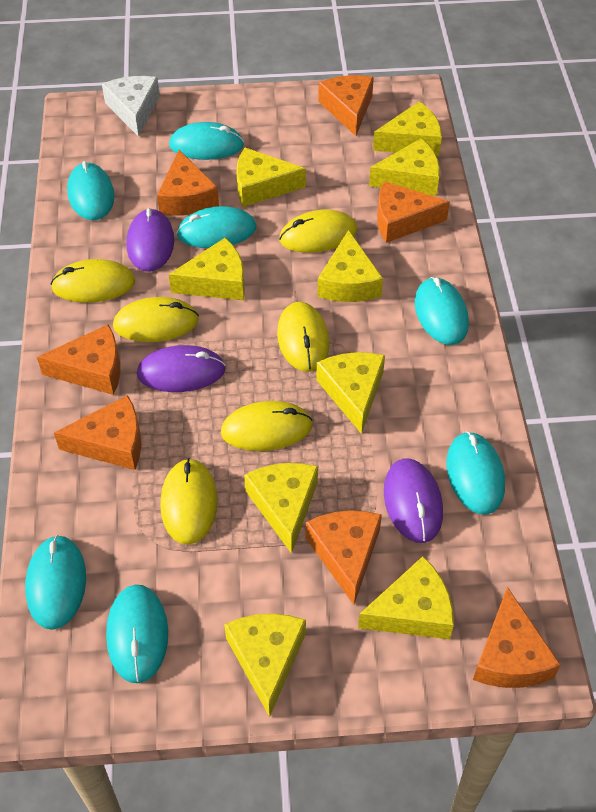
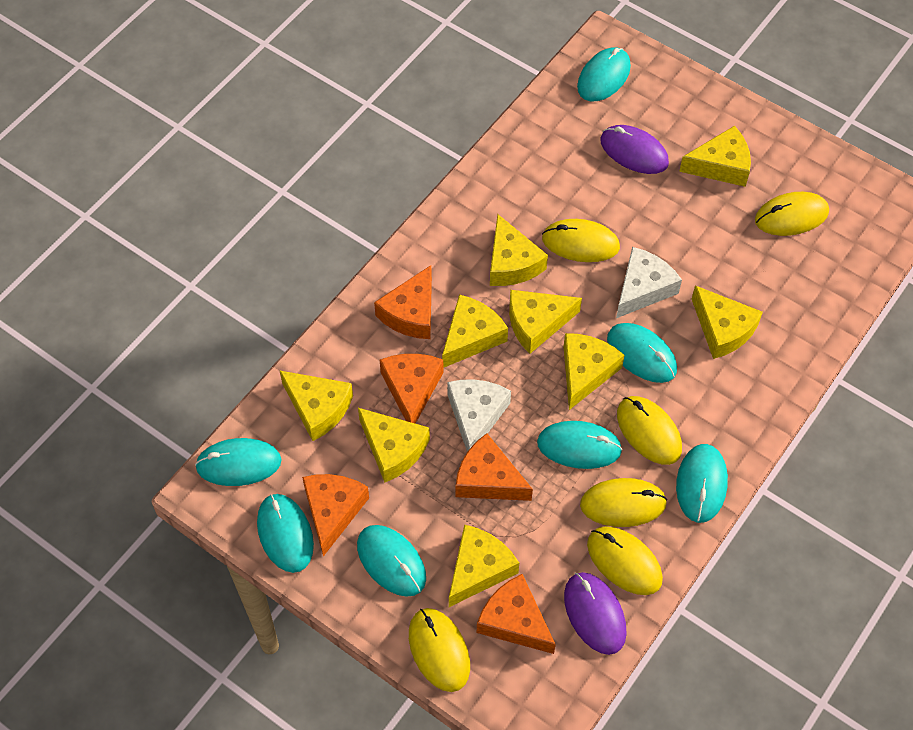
orange cheese: [37,325,120,395] [54,395,141,470] [157,150,219,216] [306,510,382,605] [318,75,374,136] [377,181,450,243] [473,587,561,688] = 7 -> [302,474,369,557] [374,265,432,339] [380,354,444,424] [456,433,533,501] [477,574,556,654] = 5
purple mouse: [126,208,174,272] [137,345,226,392] [384,458,443,543] = 3 -> [564,572,627,655] [600,125,669,174] = 2
white cheese: [102,76,160,137] = 1 -> [447,379,511,452] [616,247,682,318] = 2

